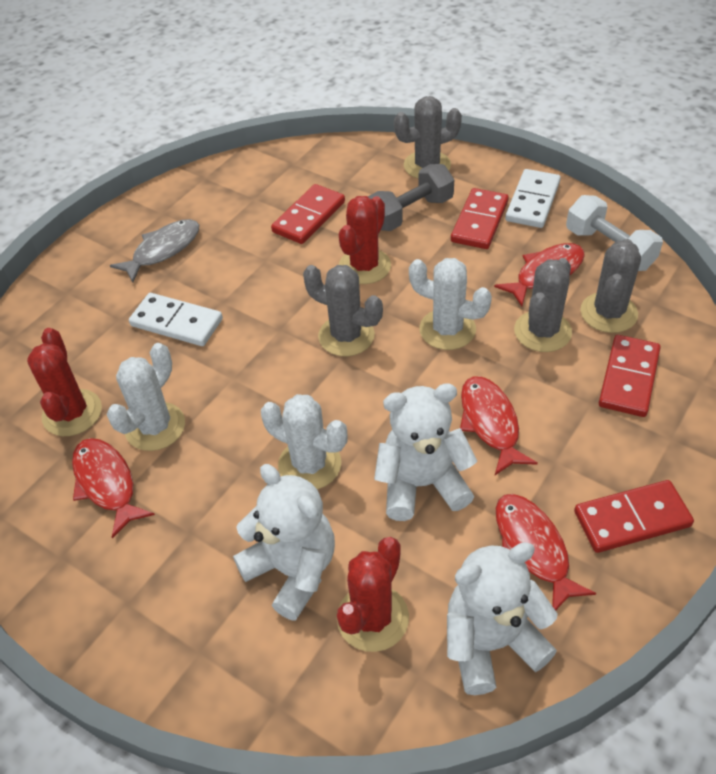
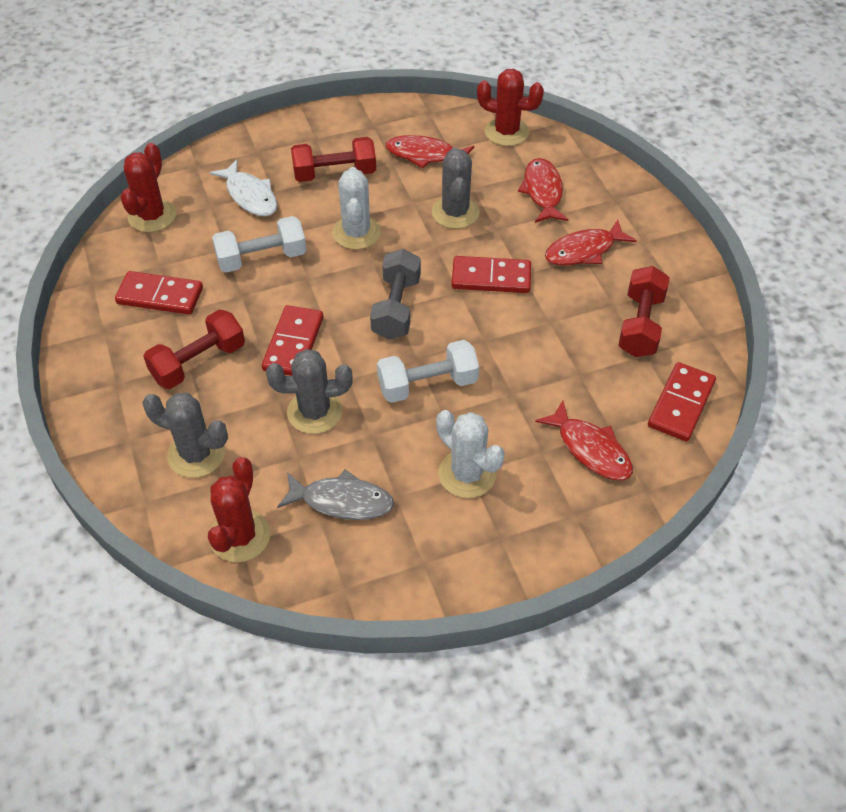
grey cactus: [303,265,383,356] [394,96,462,179] [514,258,572,352] [580,239,641,333] = 4 -> [142,393,228,478] [266,349,353,434] [432,147,479,229] = 3
red dumbbell: none = 0 -> [143,310,245,389] [291,137,376,182] [618,266,670,357] = 3
white cactus: [107,343,185,451] [261,394,348,489] [409,258,492,350] = 3 -> [332,167,381,250] [436,410,505,498] = 2
white domino: [129,293,223,346] [505,169,561,228] = 2 -> none = 0
white dumbbell: [566,195,663,271] = 1 -> [212,216,307,273] [377,340,479,403] = 2
white fish: none = 0 -> [210,160,277,216] = 1
white teddy bear: [233,464,335,621] [374,383,477,521] [447,542,558,695] = 3 -> none = 0

